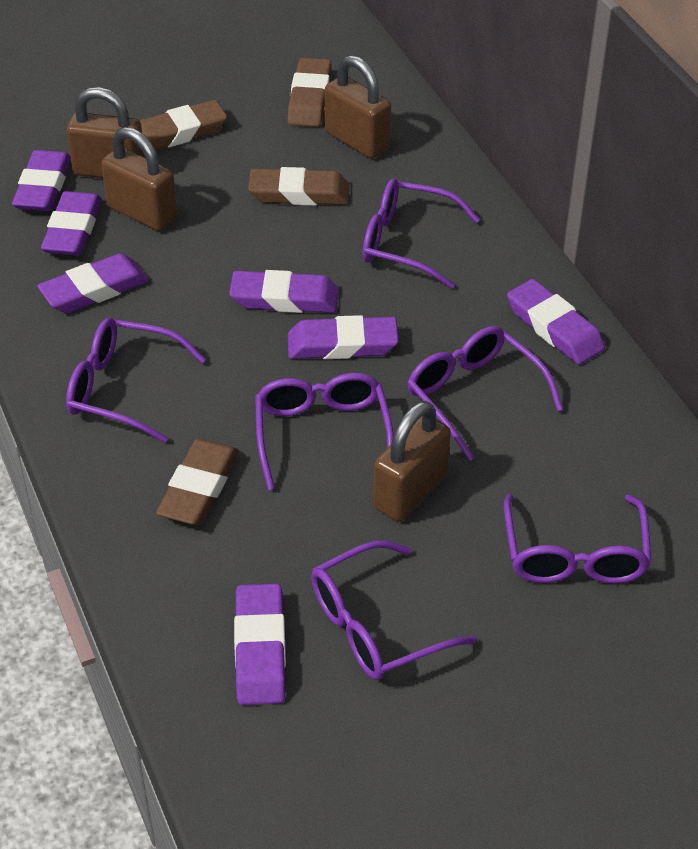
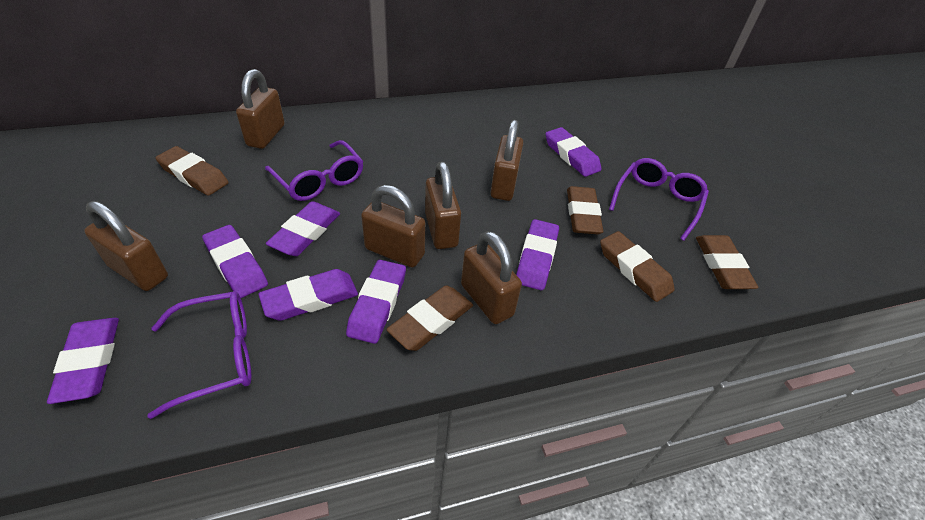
brown eraser: [139,100,227,150] [156,439,239,525] [248,167,350,206] [287,57,332,127] = 4 -> [155,146,229,196] [386,286,473,351] [567,186,603,234] [600,231,675,302] [696,235,759,289] = 5
brown padlock: [66,87,145,178] [101,127,177,231] [325,55,391,159] [373,401,451,522] = 4 -> [84,201,168,291] [236,69,285,149] [361,185,426,267] [425,161,461,249] [461,231,522,324] [491,120,523,201] = 6
purple glasses: [66,318,206,443] [255,373,394,490] [311,540,477,680] [362,178,480,289] [408,326,563,461] [504,494,652,584] = 6 -> [147,291,251,419] [265,140,363,201] [609,158,709,241] = 3

